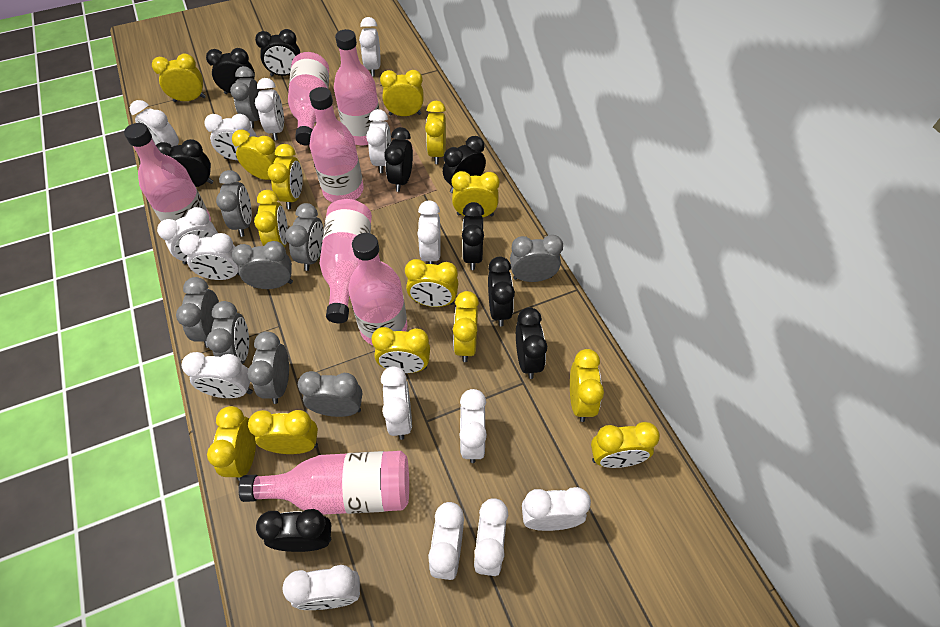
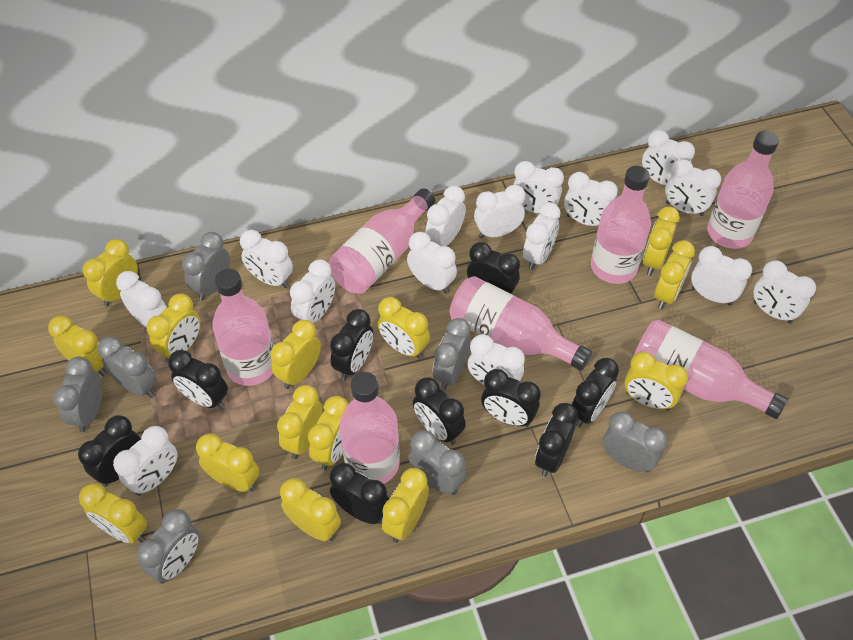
grey clock: [176,277,219,348] [206,301,249,364] [216,170,252,237] [230,66,260,128] [232,241,293,289] [247,331,289,404] [286,203,324,271] [298,371,362,417] [510,235,563,282] = 9 -> [53,357,102,432] [98,336,157,398] [137,509,200,583] [182,232,230,301] [408,430,466,495] [433,318,471,390] [603,411,668,472] = 7

